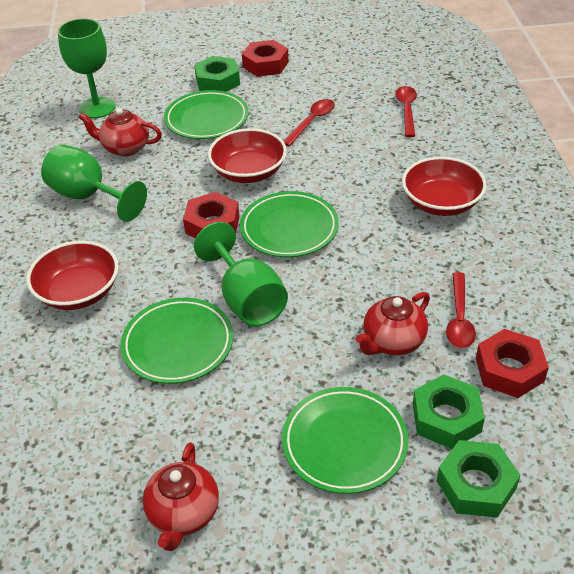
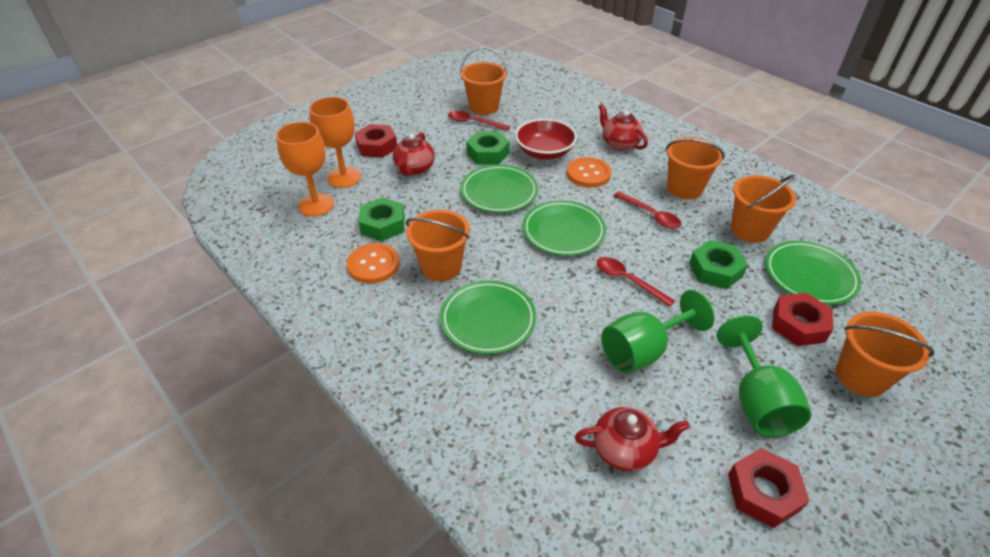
green goblet: [41,144,147,222] [58,18,116,119] [194,222,288,327] = 3 -> [601,290,715,373] [717,315,812,437] = 2
orange bucket: none = 0 -> [406,210,470,282] [460,47,508,115] [665,137,725,199] [731,175,796,243] [836,312,934,397] = 5
orange button: none = 0 -> [347,243,400,283] [567,157,611,187] = 2
orange goblet: none = 0 -> [276,122,334,216] [309,97,361,188] = 2
red bowl: [27,241,119,310] [208,128,287,183] [402,157,486,216] = 3 -> [515,119,577,160] = 1

